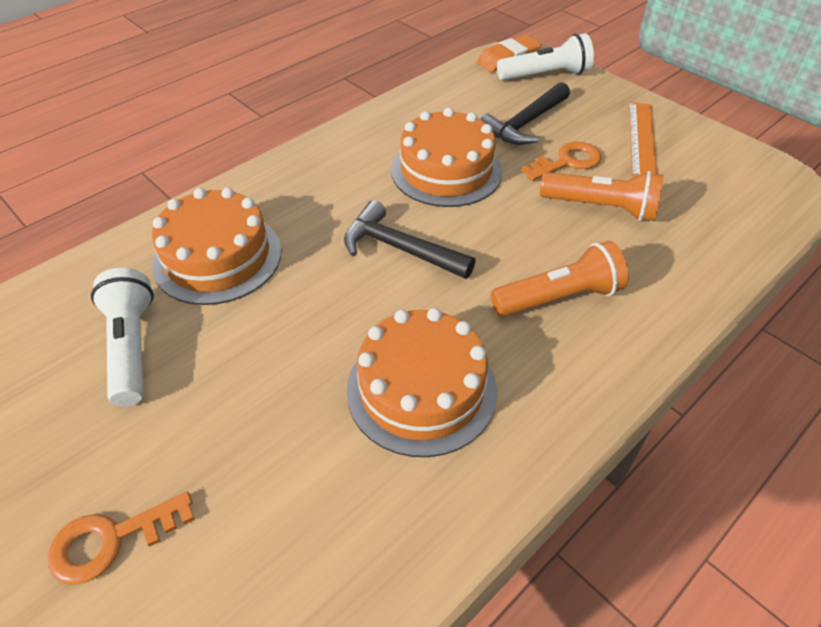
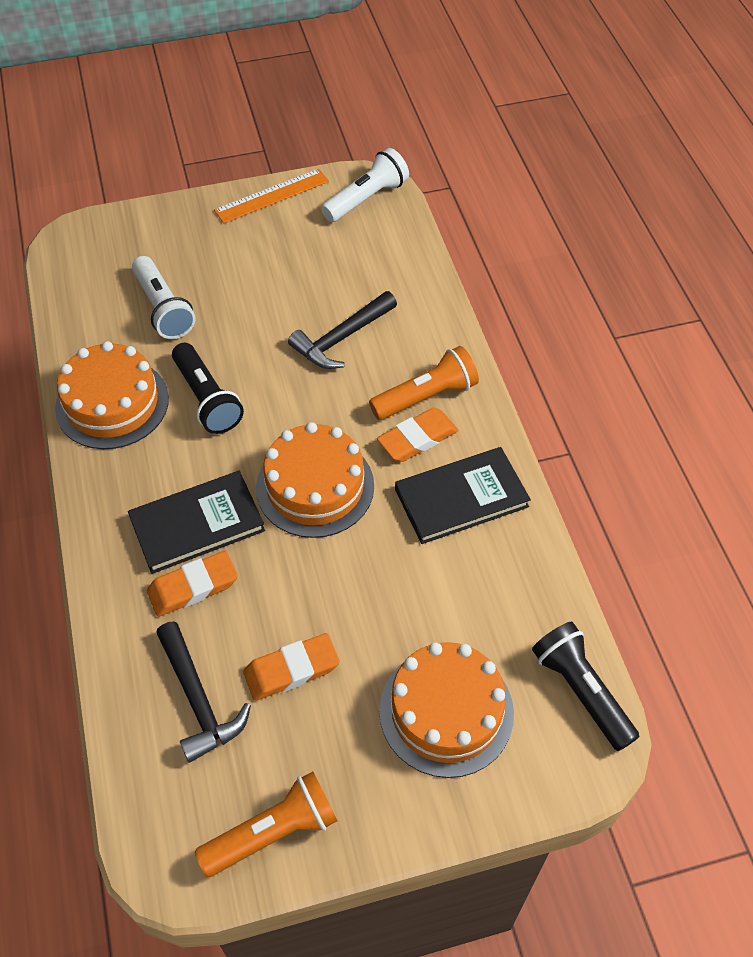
black book: none = 0 -> [128,471,265,574] [395,447,531,544] = 2
black flashlight: none = 0 -> [172,343,244,434] [532,622,639,751] = 2
orange eraser: [477,35,541,72] = 1 -> [147,551,238,617] [243,633,340,701] [377,408,458,462] = 3
orange key: [48,491,195,585] [521,141,602,181] = 2 -> none = 0

